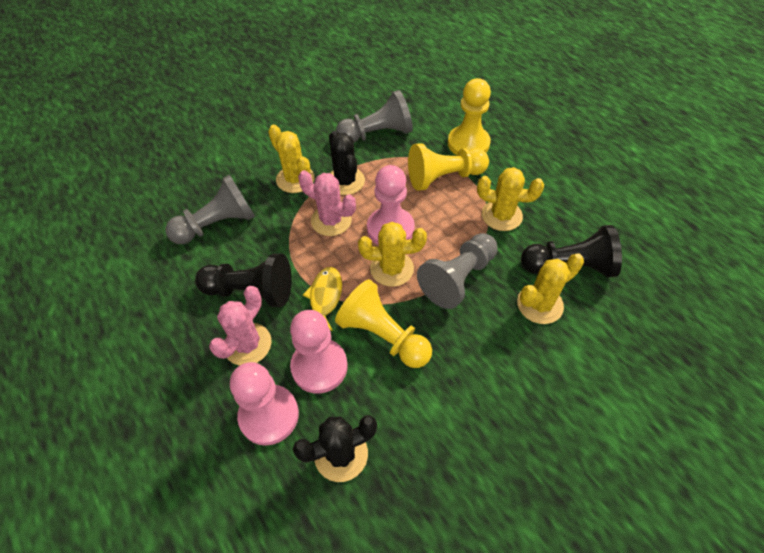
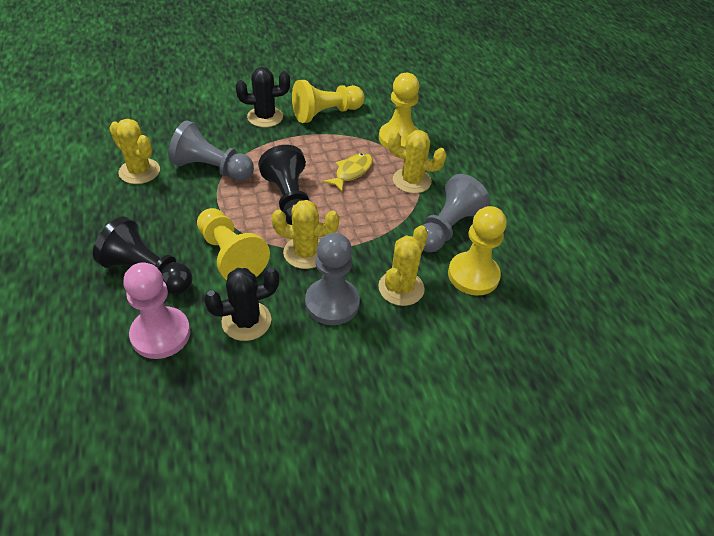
pink cactus: [209,286,271,366] [298,170,356,236] = 2 -> none = 0
pink pawn: [230,362,299,446] [290,310,348,394] [367,165,415,245] = 3 -> [123,262,190,359] = 1
yellow pawn: [335,279,432,368] [408,143,489,191] [448,78,491,155] = 3 -> [197,208,270,280] [292,80,365,123] [379,73,419,149] [448,206,507,296] = 4

